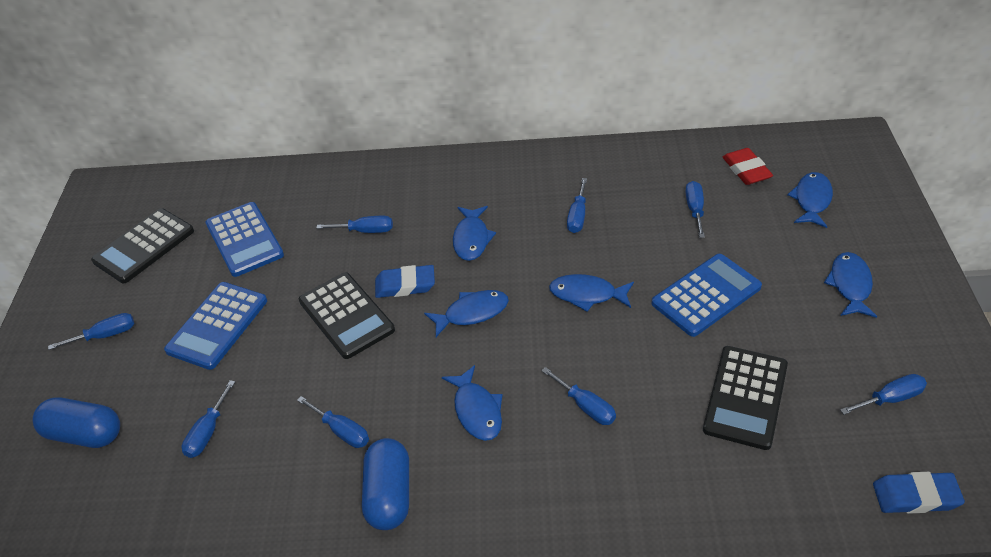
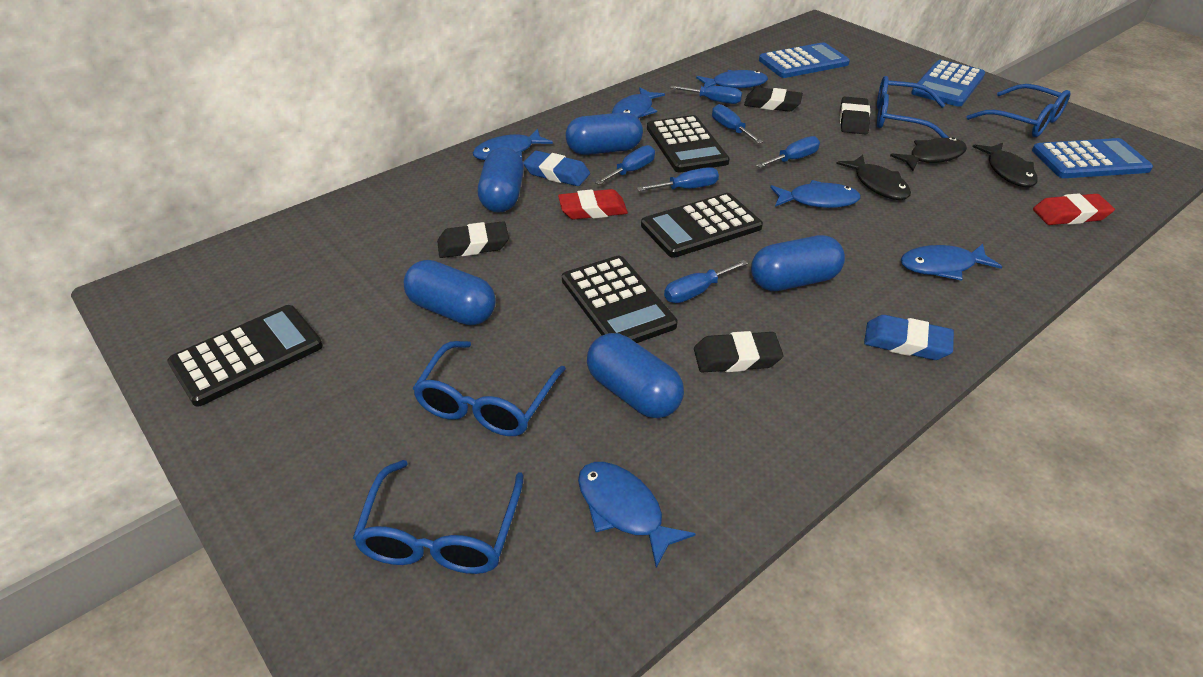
black calculator: [91,208,194,283] [299,272,395,359] [703,346,788,450] = 3 -> [167,305,323,406] [562,256,678,343] [641,193,763,258] [647,115,730,173] = 4
black eraser: none = 0 -> [437,221,509,258] [694,331,784,372] [744,87,803,112] [840,97,870,134] = 4
black fish: none = 0 -> [836,155,911,200] [890,137,967,171] [972,143,1038,187] = 3
blue capsule: [32,397,120,448] [362,438,409,530] = 2 -> [404,260,496,325] [478,147,524,213] [566,112,643,155] [587,333,684,418] [751,235,845,291] = 5
blue glasses: none = 0 -> [353,460,524,574] [412,341,566,436] [877,76,949,138] [967,84,1070,137] = 4
blue screwdriver: [48,313,134,350] [182,380,235,458] [297,396,369,448] [316,216,393,233] [542,367,616,425] [567,178,587,233] [685,181,705,238] [840,374,927,415] = 8 -> [595,145,655,185] [637,167,719,191] [664,260,748,303] [670,86,742,104] [712,104,763,144] [756,136,820,168] = 6
red eraser: [723,148,773,185] = 1 -> [558,189,628,220] [1033,193,1115,225] = 2

